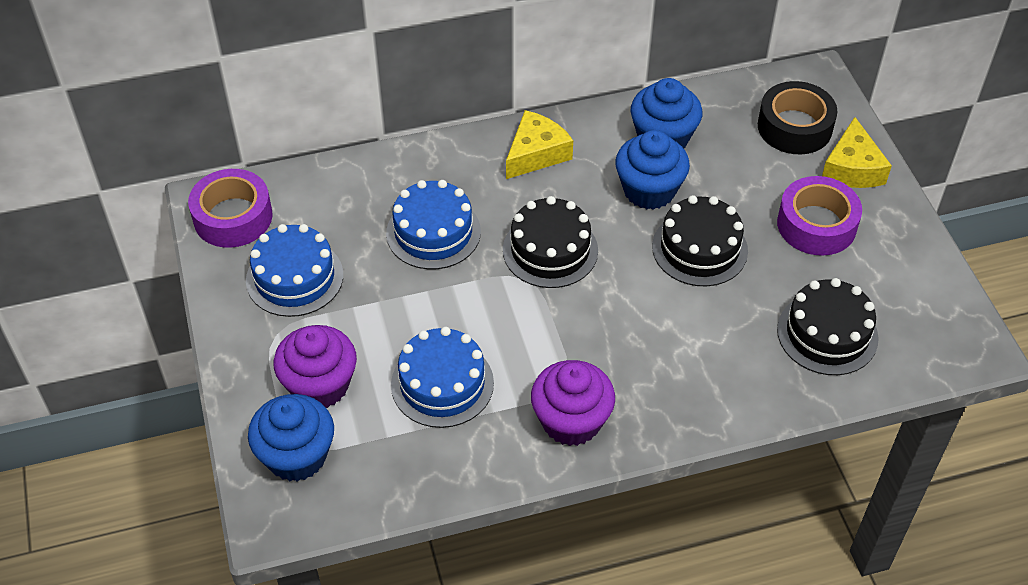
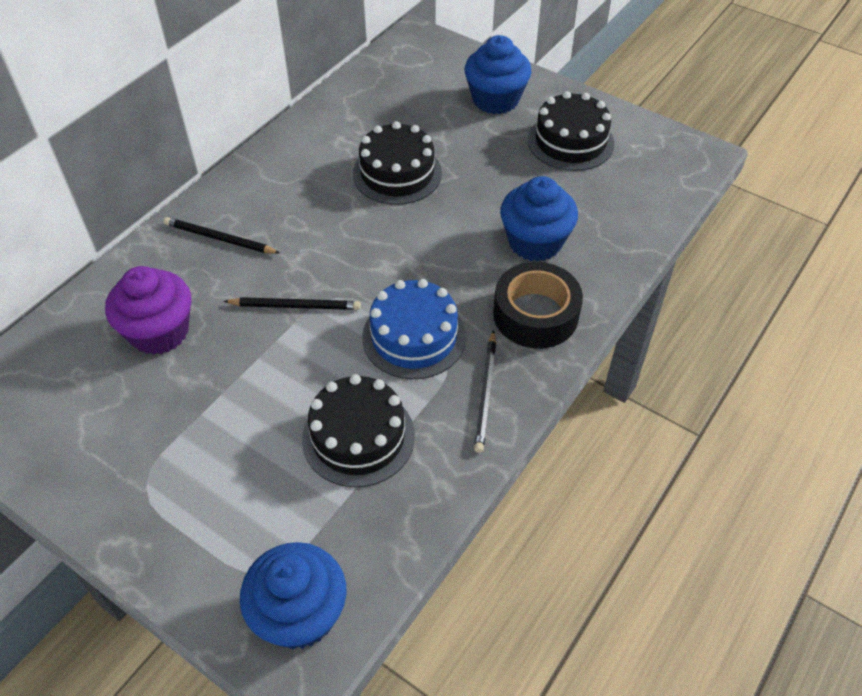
black pencil: none = 0 -> [164,217,280,254] [223,297,361,310] [474,330,496,453] = 3
blue cake: [246,224,343,317] [386,180,481,269] [391,327,494,428] = 3 -> [362,279,466,379] = 1
purple cupcake: [273,325,357,408] [531,360,615,446] = 2 -> [105,266,191,355] = 1
purple tape: [188,169,273,248] [777,176,862,256] = 2 -> none = 0
yellow cheese: [506,110,573,179] [822,117,892,188] = 2 -> none = 0

